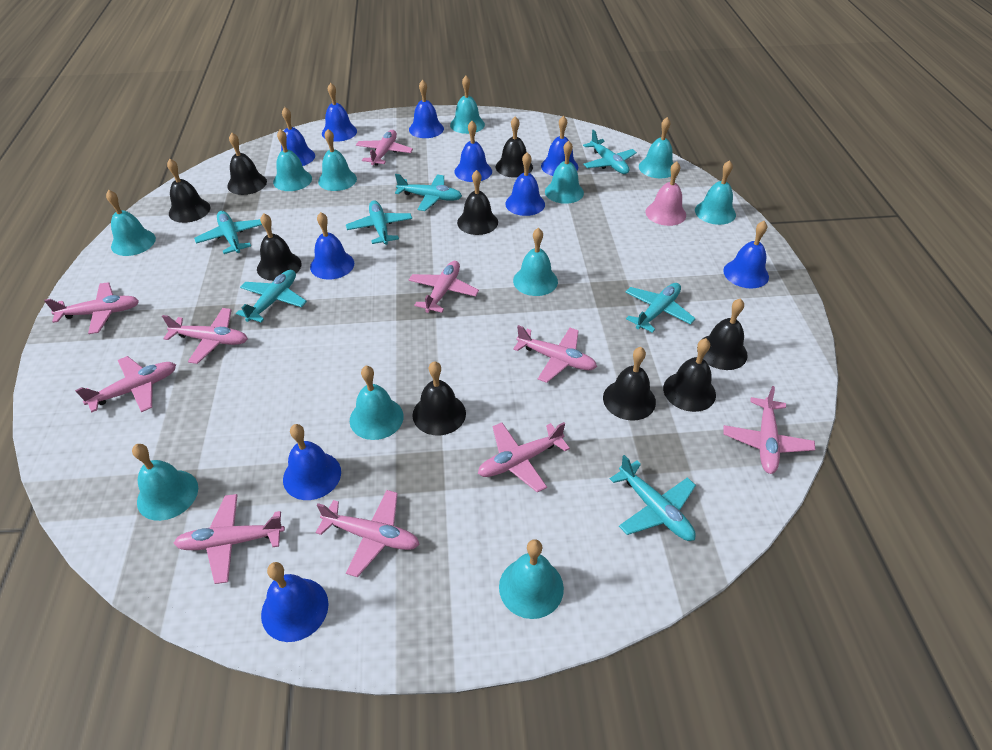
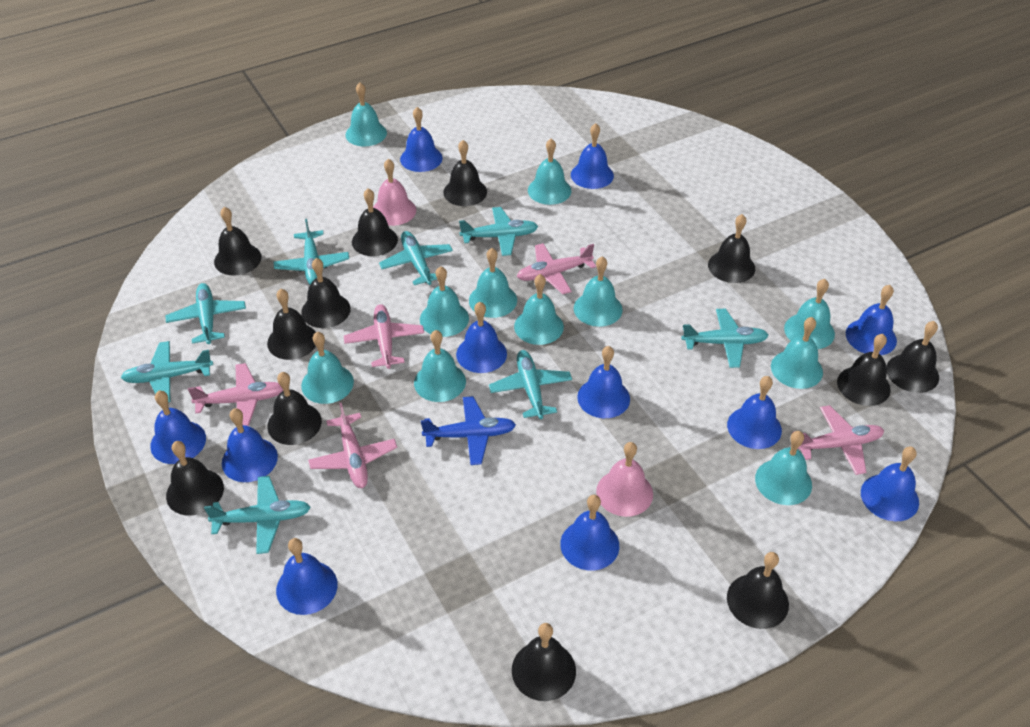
black bell: [167,159,210,223] [227,133,267,195] [257,213,302,281] [413,361,466,435] [457,170,498,235] [496,116,533,178] [603,347,656,421] [663,338,716,412] [697,298,748,370] = 9 -> [166,441,224,516] [214,207,261,275] [267,289,316,360] [267,372,322,445] [301,258,351,328] [352,188,398,256] [443,140,487,206] [512,623,576,701] [708,214,755,283] [727,552,789,629] [837,334,891,406] [886,321,939,393] = 12
blue bell: [261,562,328,642] [281,107,315,166] [283,424,341,500] [310,212,354,280] [322,83,357,142] [409,80,444,138] [455,121,492,182] [505,152,545,216] [541,116,578,176] [723,221,769,288] = 10 -> [150,391,206,464] [222,408,278,482] [276,538,338,615] [400,107,443,172] [456,302,507,373] [560,495,619,571] [571,123,614,189] [577,346,630,418] [727,376,782,449] [846,285,897,355] [861,447,919,521] = 11
blue plane: none = 0 -> [421,396,516,465] = 1
pink bell: [645,162,686,226] = 1 -> [373,159,416,226] [596,442,653,517] = 2
pink plane: [44,282,139,334] [75,356,176,412] [162,308,248,364] [174,494,285,584] [315,490,420,577] [356,130,413,166] [409,261,479,313] [478,422,570,492] [513,325,597,383] [723,386,815,474] = 10 -> [188,363,283,426] [308,403,397,488] [344,304,424,369] [517,243,596,294] [792,405,884,475] = 5
turquoise plane: [194,211,262,254] [236,270,307,322] [346,200,412,245] [395,174,462,211] [583,130,637,174] [610,455,696,541] [625,283,696,333] = 7 -> [121,341,213,402] [165,283,246,344] [204,476,311,554] [274,219,349,285] [379,231,453,285] [459,207,538,256] [489,350,572,419] [681,309,769,368] = 8

